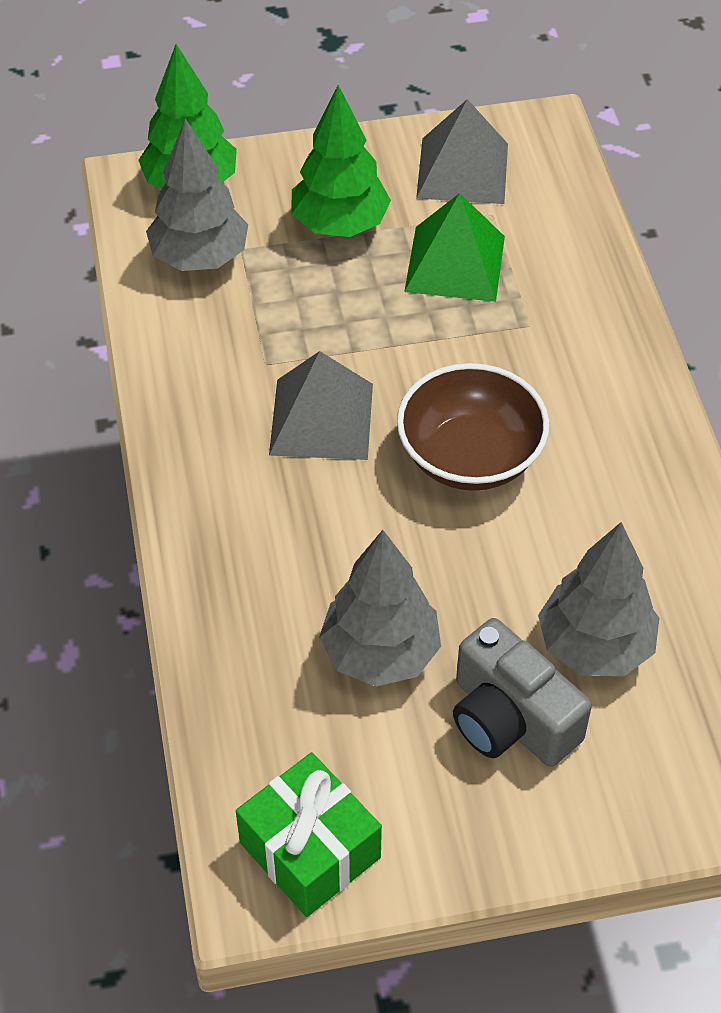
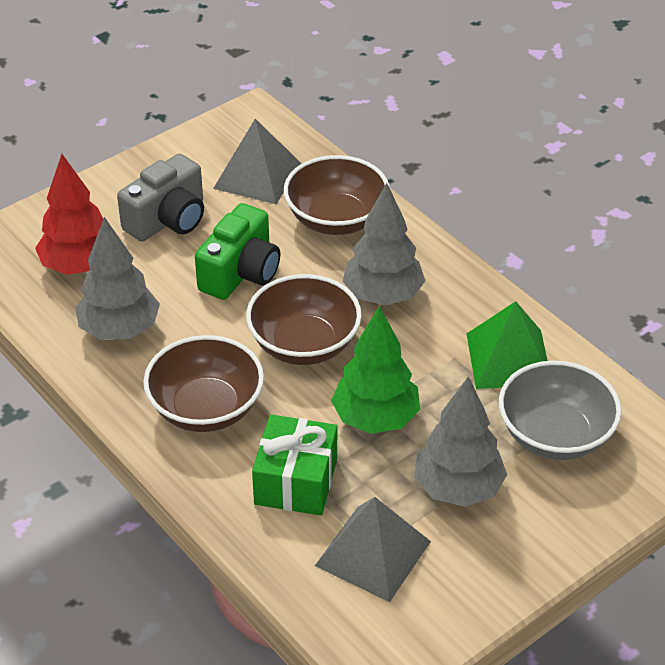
brown bowl: [397,363,549,491] = 1 -> [143,335,264,432] [246,274,362,365] [284,155,390,235] = 3
green camera: none = 0 -> [195,203,280,300] = 1
green tree: [138,44,237,189] [292,85,391,237] = 2 -> [331,306,420,434] = 1
grey bowl: none = 0 -> [499,361,622,460] = 1
red tree: none = 0 -> [35,154,103,275] = 1

